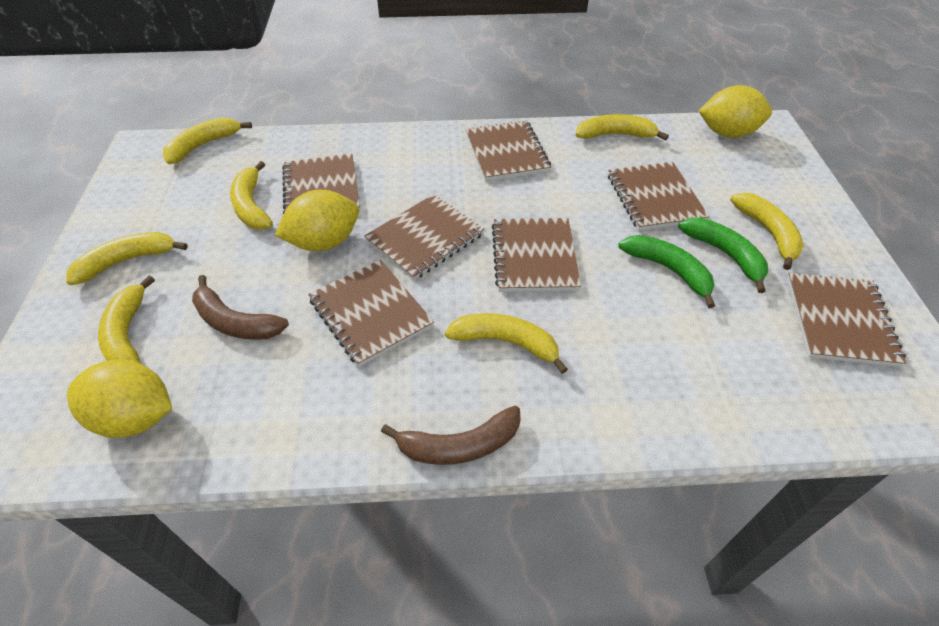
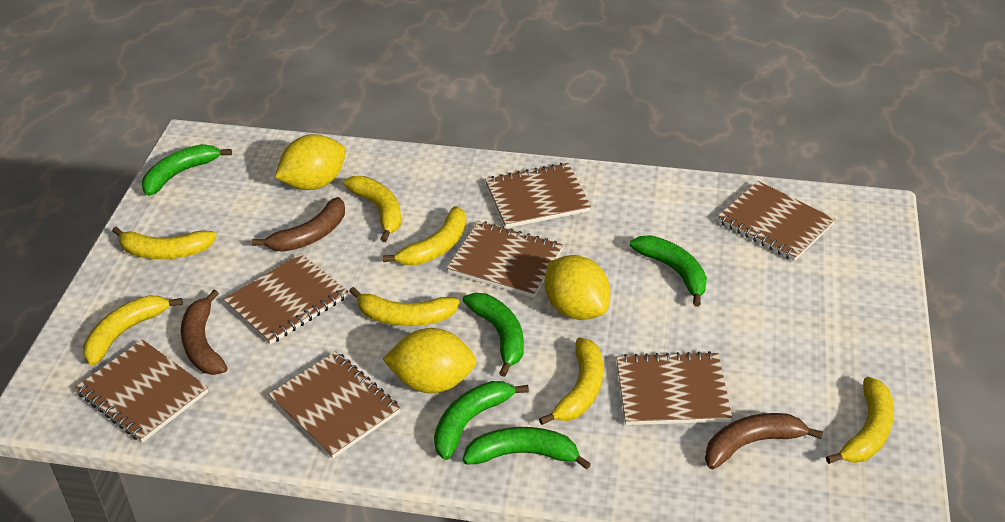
brown banana: [192,275,289,340] [381,406,521,465] = 2 -> [181,290,228,375] [252,197,345,252] [705,413,823,469] = 3
green banana: [618,235,715,308] [678,218,768,293] = 2 -> [142,144,232,196] [434,381,529,460] [463,293,524,377] [463,427,591,470] [630,235,707,307] = 5

